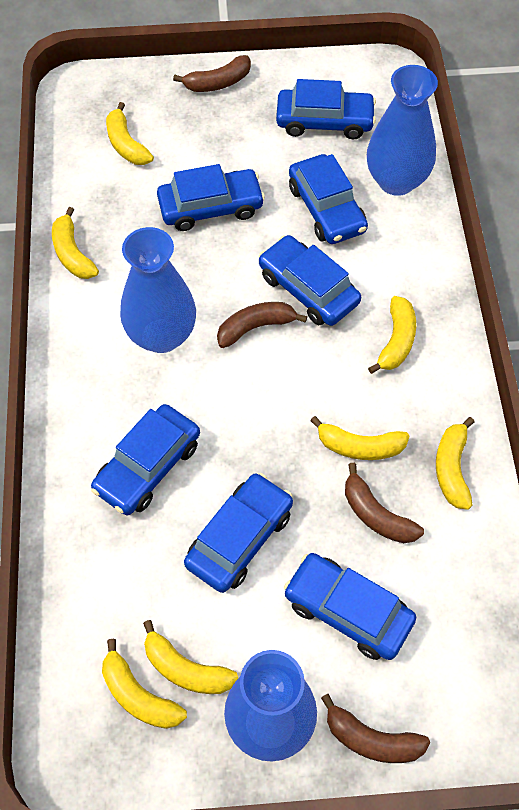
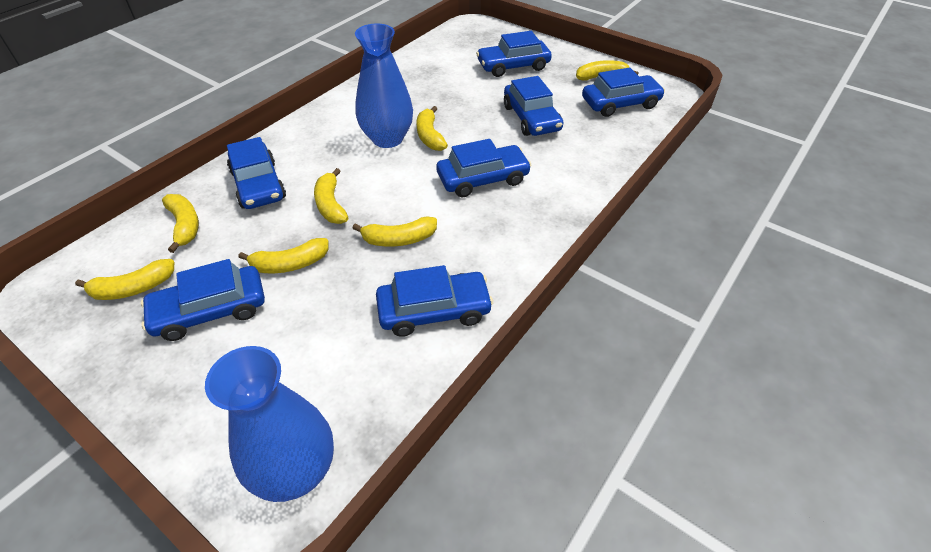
blue vase: [120,227,196,353] [224,650,317,762] [367,65,438,196] = 3 -> [205,346,334,502] [355,24,413,148] = 2
brown banana: [173,55,251,92] [217,302,307,348] [321,694,430,763] [345,463,424,543] = 4 -> none = 0

